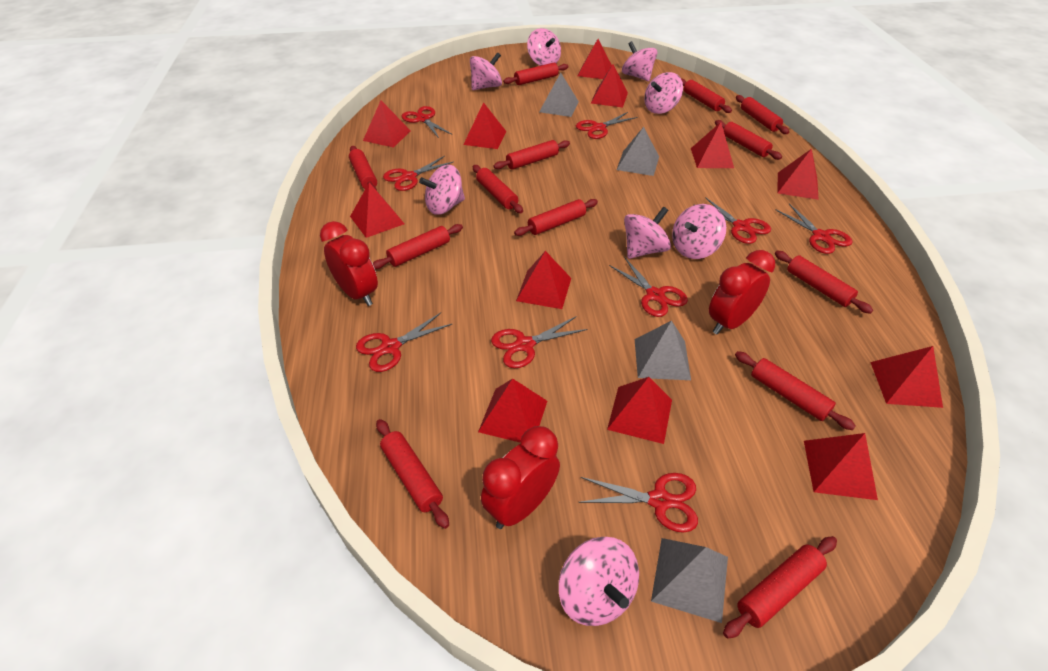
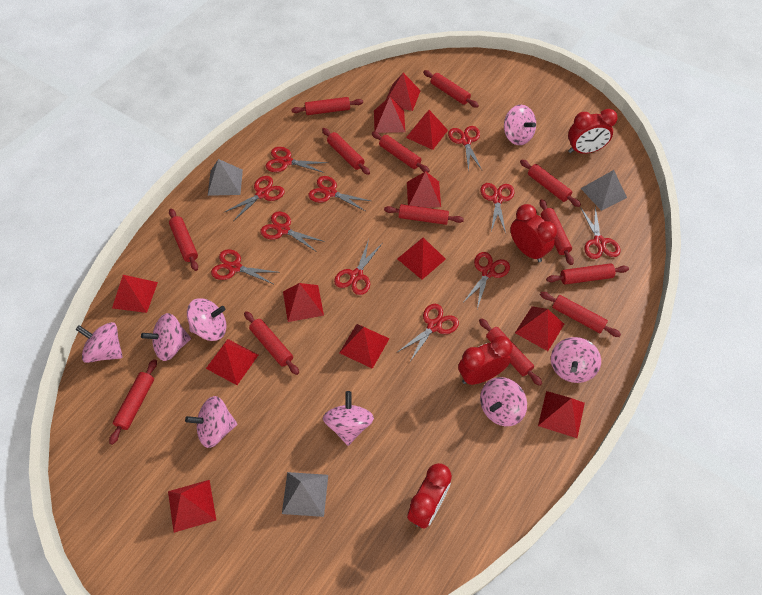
grey pyramid: [539,73,579,117] [617,127,659,176] [635,321,691,380] [651,538,728,623] = 4 -> [208,159,243,196] [282,472,328,517] [581,170,627,211] = 3
red clock: [320,221,378,306] [481,426,560,529] [709,250,775,335] = 3 -> [407,463,452,529] [458,336,513,385] [510,204,557,262] [568,109,618,154] = 4
red scissors: [356,313,452,372] [383,156,453,191] [401,106,451,138] [491,316,587,368] [576,112,638,139] [578,473,698,533] [609,258,688,317] [705,197,771,244] [775,204,852,254] = 9 -> [211,249,277,284] [225,176,285,220] [260,211,325,252] [266,147,328,173] [308,176,371,211] [334,239,383,295] [398,304,459,363] [448,126,482,172] [463,252,510,309] [480,183,514,233] [581,207,620,259] = 11

